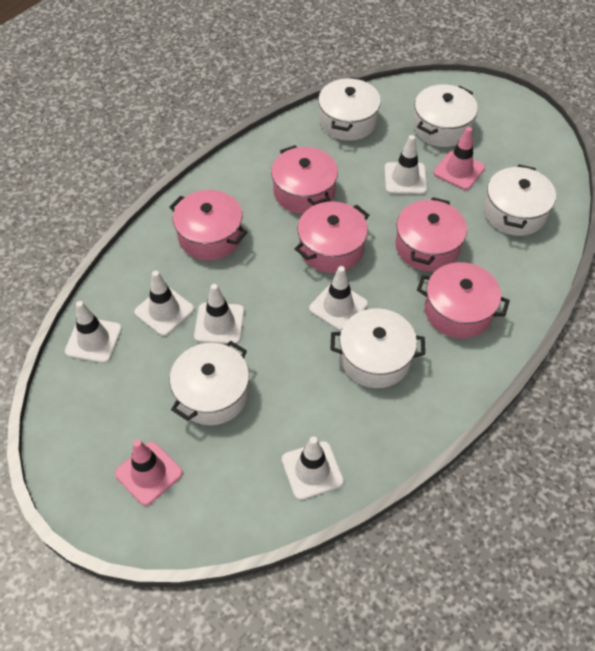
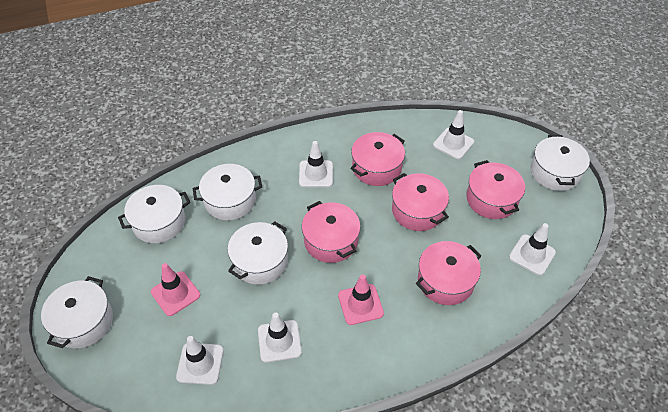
white traffic cone: [65,301,122,363] [134,271,194,336] [194,284,244,344] [282,436,344,500] [309,266,368,331] [384,135,427,194] = 6 -> [176,336,224,385] [258,313,302,363] [299,141,333,187] [433,110,474,159] [509,223,556,275] = 5

